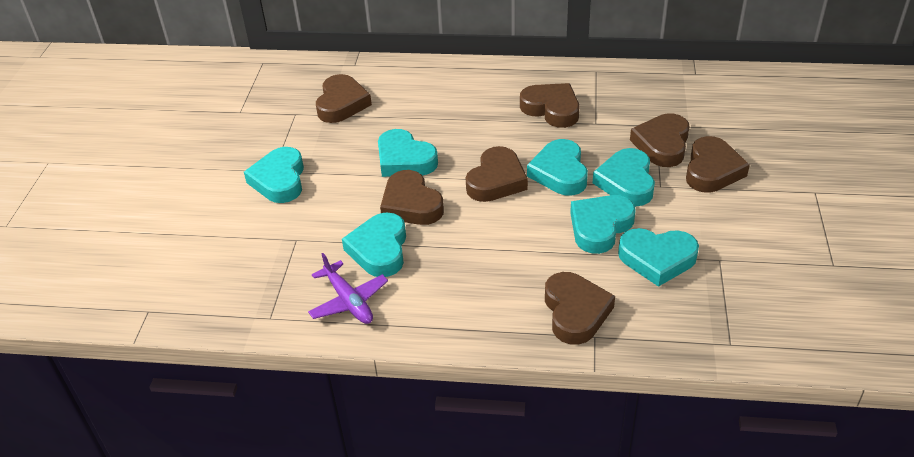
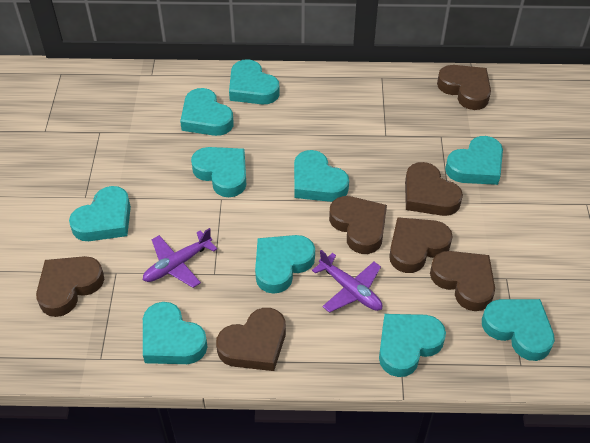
purple plane: [308,253,388,324] = 1 -> [143,228,217,288] [312,250,382,313] = 2
turquoise heart: [244,147,304,203] [342,212,406,277] [378,129,438,177] [527,139,588,196] [570,195,636,254] [593,148,655,206] [618,228,699,287] = 7 -> [69,186,131,241] [143,302,208,364] [180,88,234,136] [191,147,246,197] [229,59,280,105] [255,235,315,294] [294,150,349,202] [379,314,446,377] [445,136,503,185] [482,299,555,361] = 10

